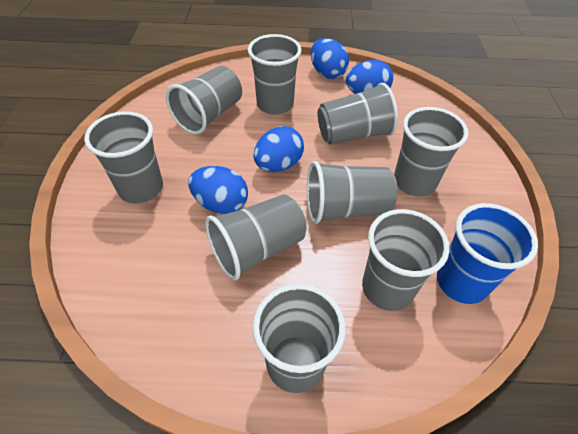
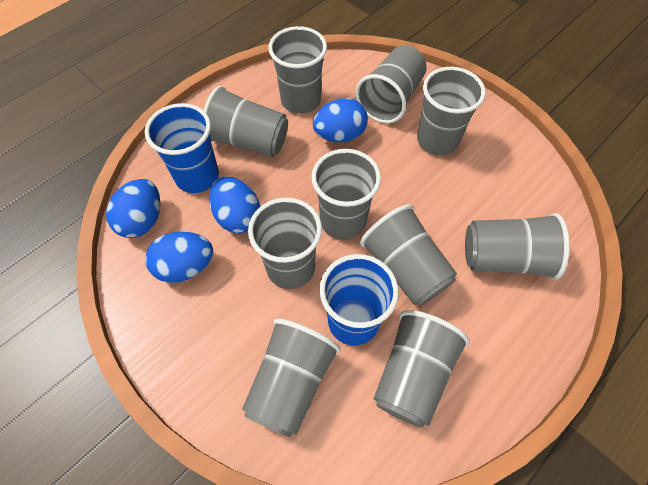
blue cup: [437,203,538,304] = 1 -> [145,103,219,193] [320,254,399,346] = 2
grey cup: [84,111,163,203] [166,66,242,134] [205,194,307,280] [248,34,302,115] [253,284,346,393] [307,161,398,224] [317,83,398,145] [362,209,450,311] [394,107,469,196] = 9 -> [204,86,288,157] [242,318,341,437] [248,198,322,289] [268,26,327,114] [311,149,381,240] [355,45,427,123] [360,204,457,306] [373,310,470,428] [417,67,486,155] [465,213,570,280] = 10

